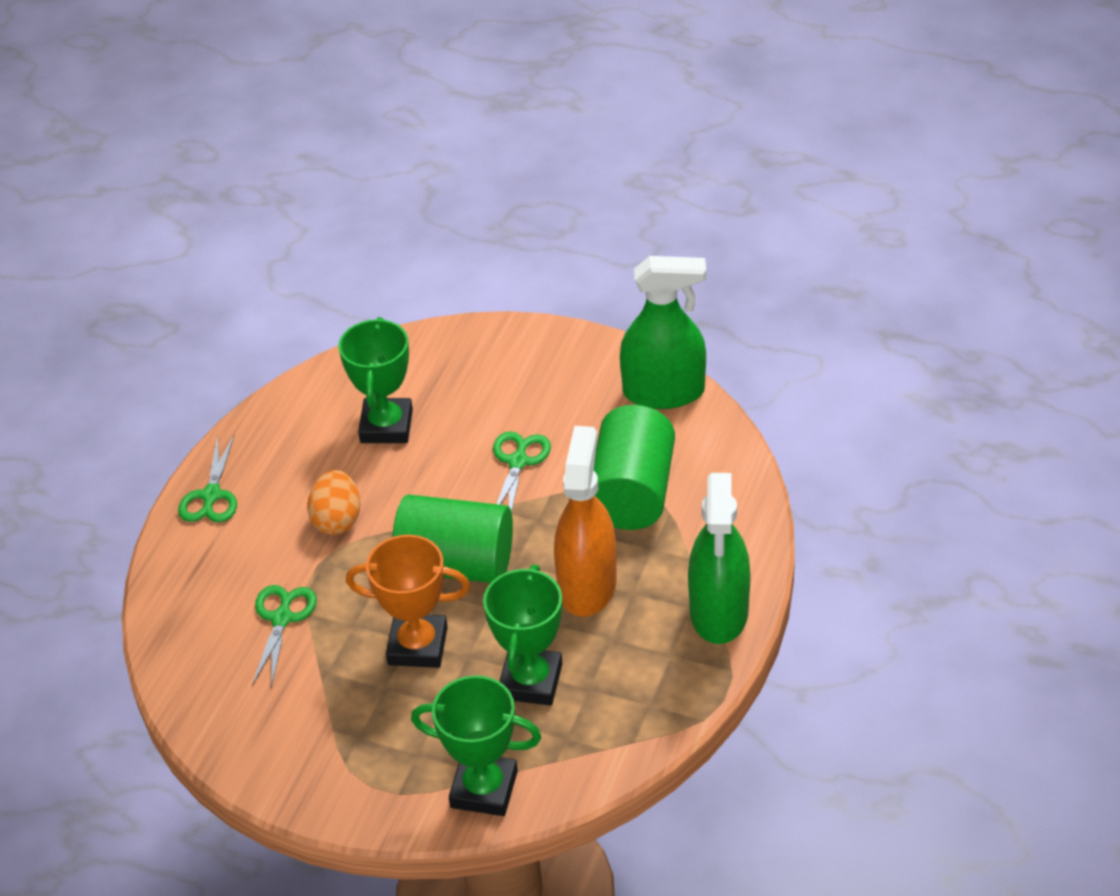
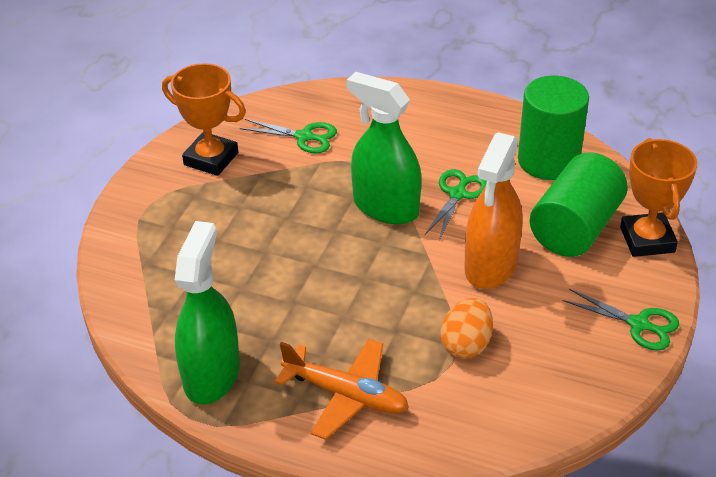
green trophy: [339,317,413,443] [411,675,541,816] [483,564,562,706] = 3 -> none = 0
orange plane: none = 0 -> [274,339,409,440] = 1
orange trophy: [346,535,470,668] = 1 -> [162,63,246,176] [620,138,697,257] = 2

